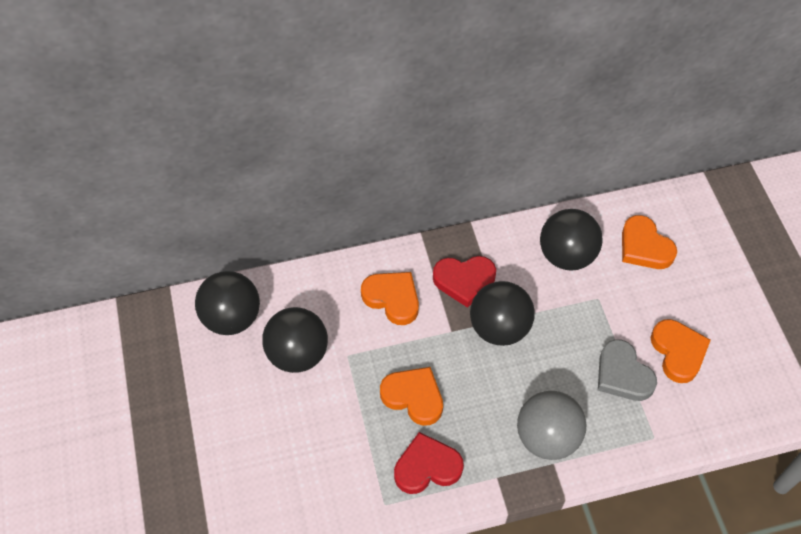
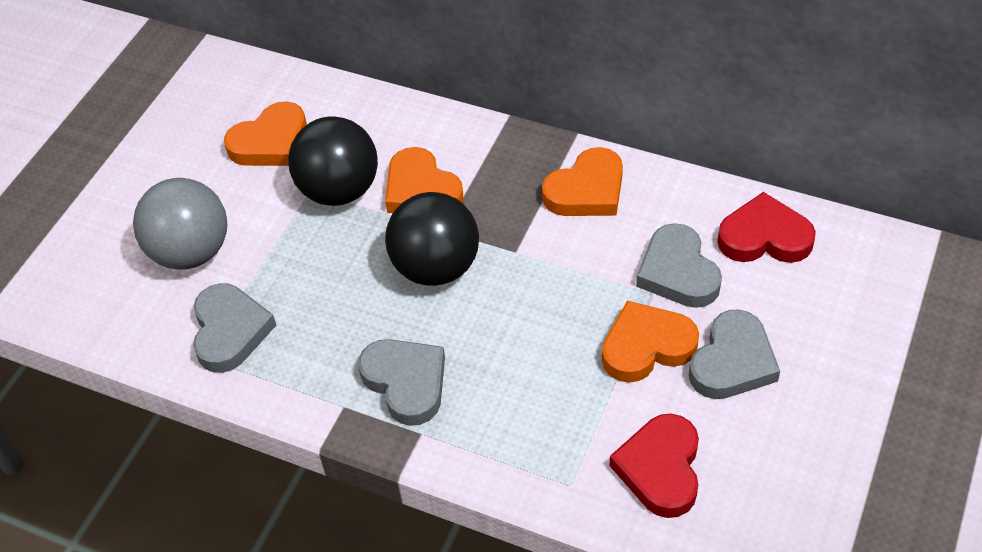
black ball: [195,271,260,335] [262,307,328,373] [470,281,535,346] [540,209,603,271] = 4 -> [288,116,378,206] [385,192,479,286] = 2
grey heart: [598,339,657,401] = 1 -> [193,283,276,373] [358,339,445,426] [636,223,722,308] [689,309,780,399] = 4

